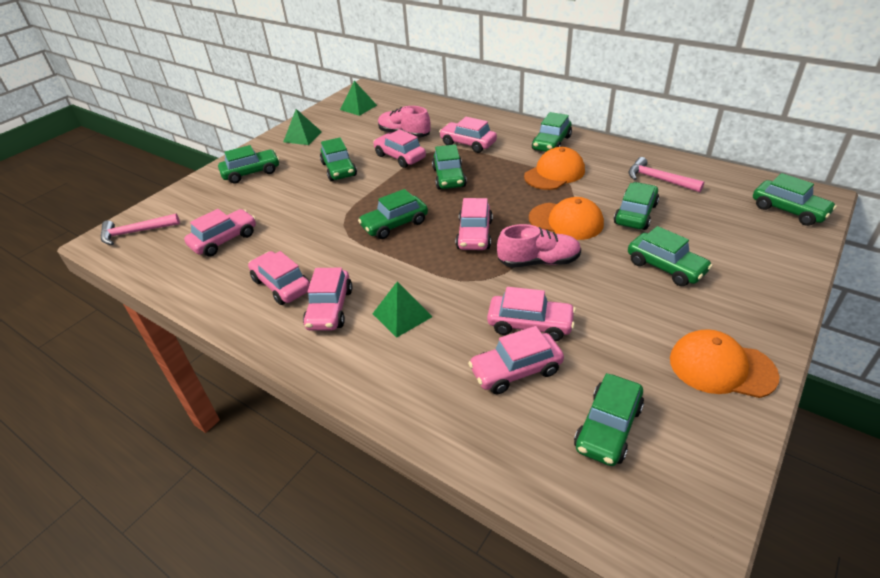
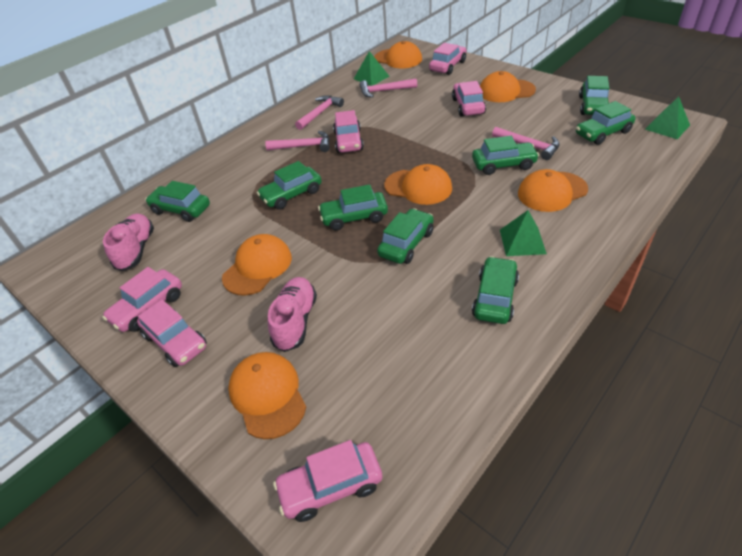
green car: [218,145,279,184] [320,137,357,181] [358,189,428,239] [432,144,467,189] [532,112,572,152] [574,373,644,466] [614,182,659,230] [628,226,713,286] [753,173,837,226] = 9 -> [145,181,210,222] [257,161,322,210] [318,184,388,231] [377,208,434,264] [472,136,539,175] [472,256,519,324] [576,101,635,145] [579,76,609,115] = 8
orange cap: [524,147,585,190] [529,197,604,240] [670,329,780,398] = 3 -> [222,234,292,296] [228,352,306,439] [374,41,422,68] [384,164,452,205] [480,71,536,102] [518,169,588,212] = 6
pink car: [184,209,256,256] [248,251,310,305] [303,268,352,331] [373,129,426,168] [439,117,497,153] [456,198,493,250] [468,326,564,394] [487,287,576,341] = 8 -> [102,267,182,332] [137,300,207,367] [273,440,383,522] [333,110,364,153] [429,43,466,75] [452,81,486,117] = 6
pink hammer: [101,214,180,245] [628,157,704,192] = 2 -> [265,131,330,152] [295,95,344,130] [359,78,417,98] [492,127,560,160] = 4

